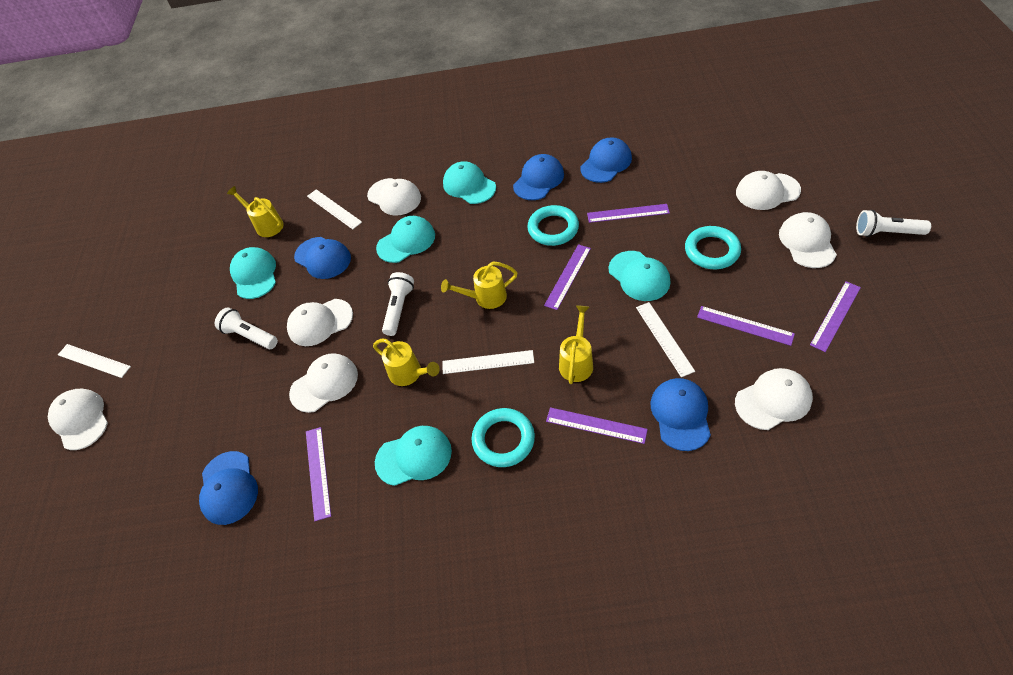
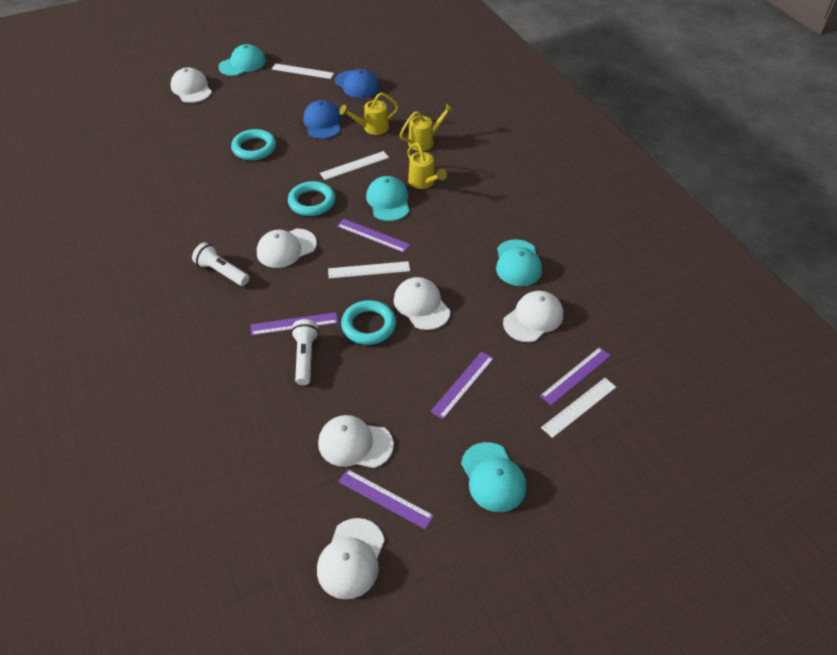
blue cap: [199,451,258,525] [294,237,351,279] [513,154,564,200] [580,137,632,183] [651,378,711,451] = 5 -> [303,100,342,139] [335,69,380,98] = 2
purple ruler: [306,427,331,521] [544,244,591,310] [546,407,648,444] [587,204,670,223] [697,306,795,346] [810,281,861,352] = 6 -> [251,312,338,336] [337,219,410,253] [338,469,434,530] [430,351,494,419] [540,347,611,405] = 5
turquoise cap: [230,247,276,299] [375,426,452,486] [376,216,435,263] [443,161,496,204] [609,251,670,301] = 5 -> [218,44,266,76] [366,176,410,221] [461,442,526,512] [496,239,542,286] = 4
white cap: [48,389,108,450] [287,299,353,346] [289,353,358,413] [367,178,421,216] [735,368,813,430] [736,171,801,210] [779,212,837,268] = 7 -> [170,67,212,103] [257,229,317,268] [317,518,385,599] [318,415,394,468] [394,277,450,330] [503,291,563,342] = 6
white flashlight: [215,308,278,349] [382,272,414,336] [856,210,931,237] = 3 -> [192,242,249,286] [291,319,319,385] = 2
yellow watering can: [227,186,284,237] [373,339,440,386] [441,262,518,309] [559,305,593,384] = 4 -> [340,92,398,135] [400,104,453,151] [407,143,447,189] = 3

